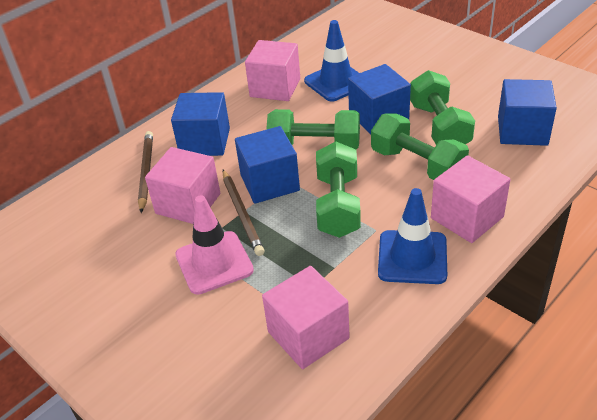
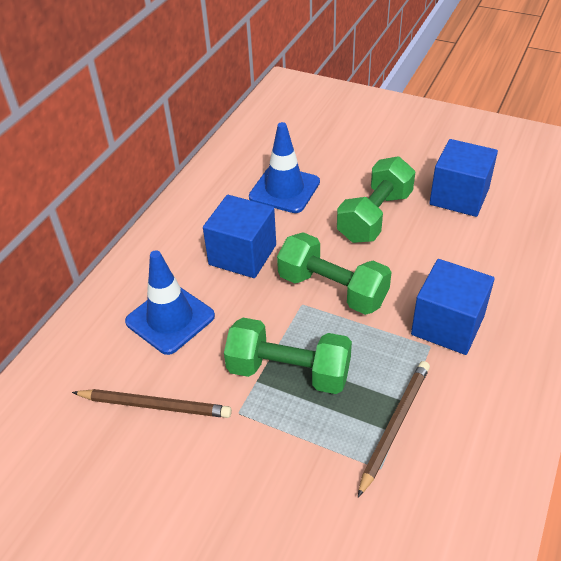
blue cube: [171,92,230,156] [235,126,300,204] [348,64,411,134] [498,79,557,146] = 4 -> [203,195,276,278] [411,259,495,355] [429,139,498,217] = 3
green dumbbell: [266,109,360,149] [316,141,361,238] [371,114,469,180] [410,70,475,145] = 4 -> [224,318,352,394] [277,232,392,315] [337,156,415,243] = 3
pink cube: [145,147,220,224] [245,40,300,101] [262,266,350,369] [431,155,511,243] = 4 -> none = 0
pink traffic cone: [175,195,254,295] = 1 -> none = 0

